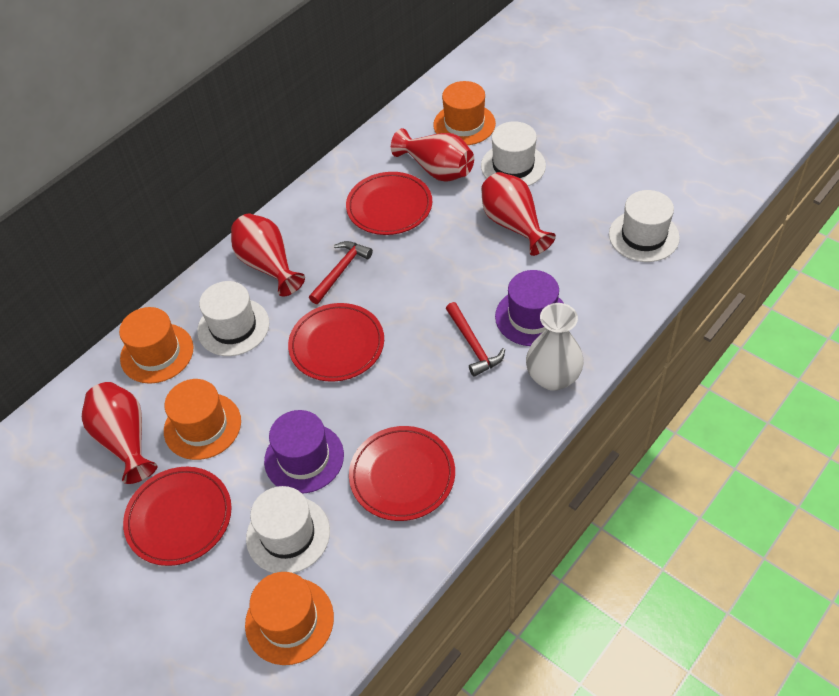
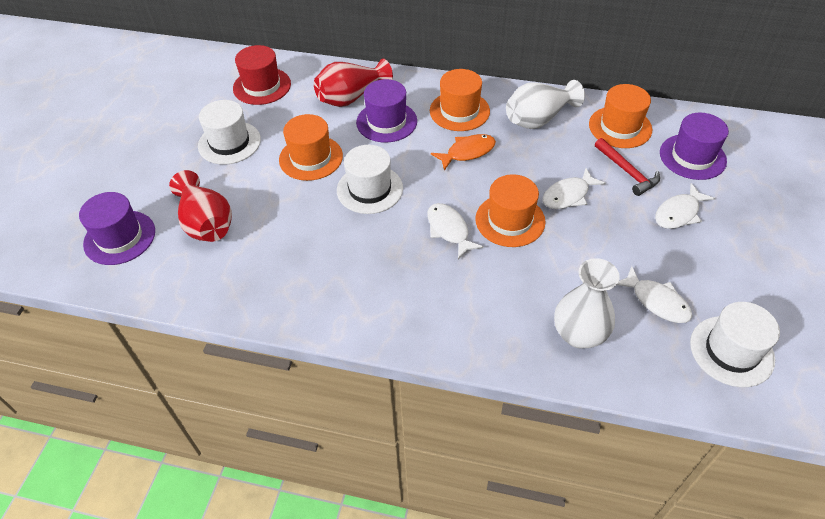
orange fish: none = 0 -> [431,134,496,171] = 1
purple hat: [264,410,344,493] [495,270,564,346] = 2 -> [79,192,155,265] [356,79,417,143] [660,113,729,180] = 3
red hammer: [309,241,373,304] [446,302,505,377] = 2 -> [595,138,660,196] = 1
red hat: none = 0 -> [233,45,291,105] = 1
red plate: [123,467,232,566] [288,303,384,382] [346,172,432,235] [349,426,455,521] = 4 -> none = 0
red vase: [82,382,157,484] [231,214,305,297] [391,128,474,182] [481,172,556,256] = 4 -> [169,170,232,242] [314,59,393,107] = 2
white fish: none = 0 -> [427,203,484,259] [542,168,606,209] [617,266,692,323] [655,183,715,229] = 4
white hat: [197,281,269,356] [246,486,330,573] [481,121,546,186] [609,190,680,262] = 4 -> [198,100,261,165] [337,145,403,214] [690,302,780,387] = 3
white vase: [526,303,584,391] = 1 -> [506,80,585,129] [554,258,620,348] = 2

